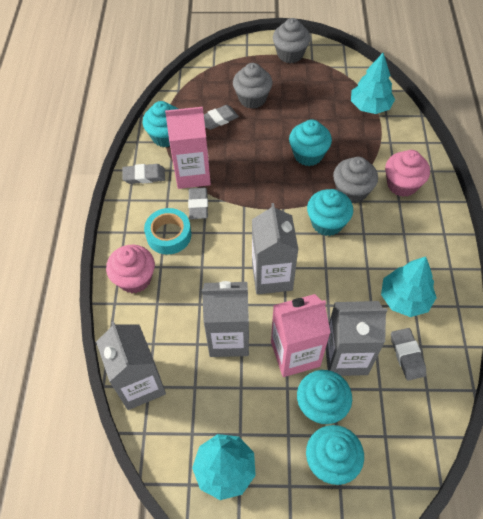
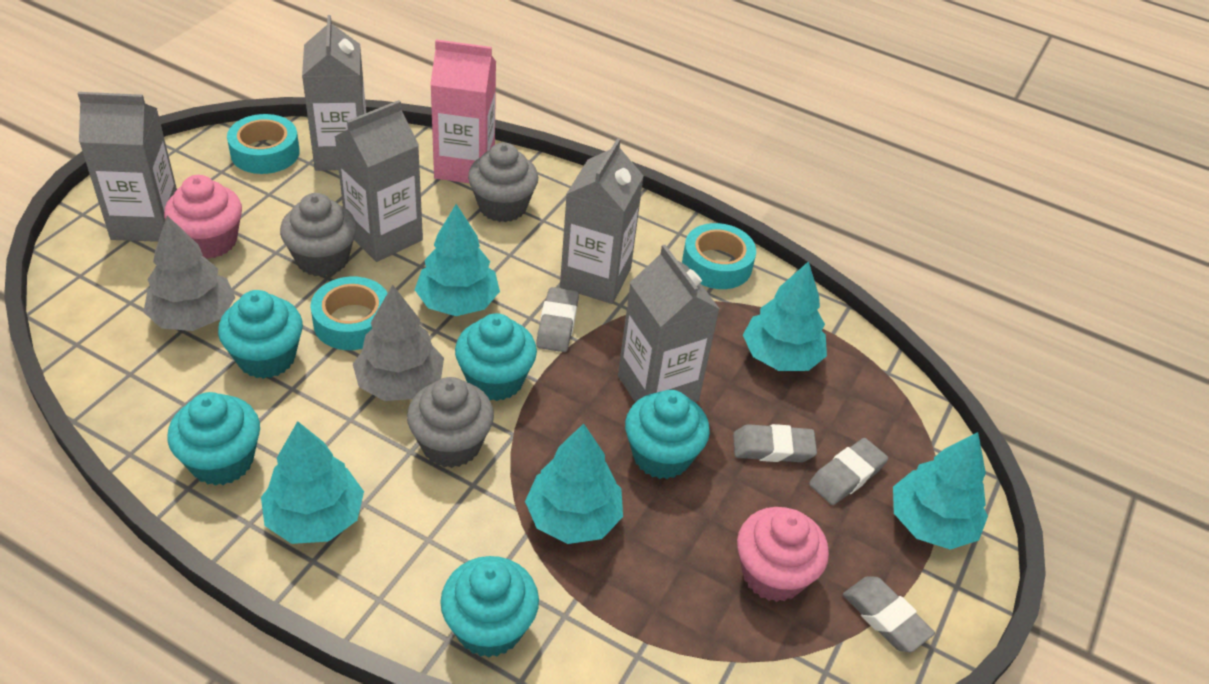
grey carton: [96,321,166,410] [202,281,249,357] [252,203,299,294] [326,301,387,376] = 4 -> [78,92,177,242] [302,15,366,171] [334,100,423,262] [560,138,644,304] [618,245,720,403] = 5
grey tree: none = 0 -> [144,215,235,331] [353,285,444,401] = 2
pink carton: [165,107,211,189] [271,294,331,377] = 2 -> [430,40,496,183] = 1
turquoise tape: [144,208,192,255] = 1 -> [227,114,300,174] [310,277,387,350] [682,223,756,289] = 3
turquoise tree: [192,434,256,500] [351,53,395,114] [381,257,437,317] = 3 -> [261,421,364,544] [415,204,500,316] [525,424,623,544] [743,261,827,371] [893,432,988,550] = 5

